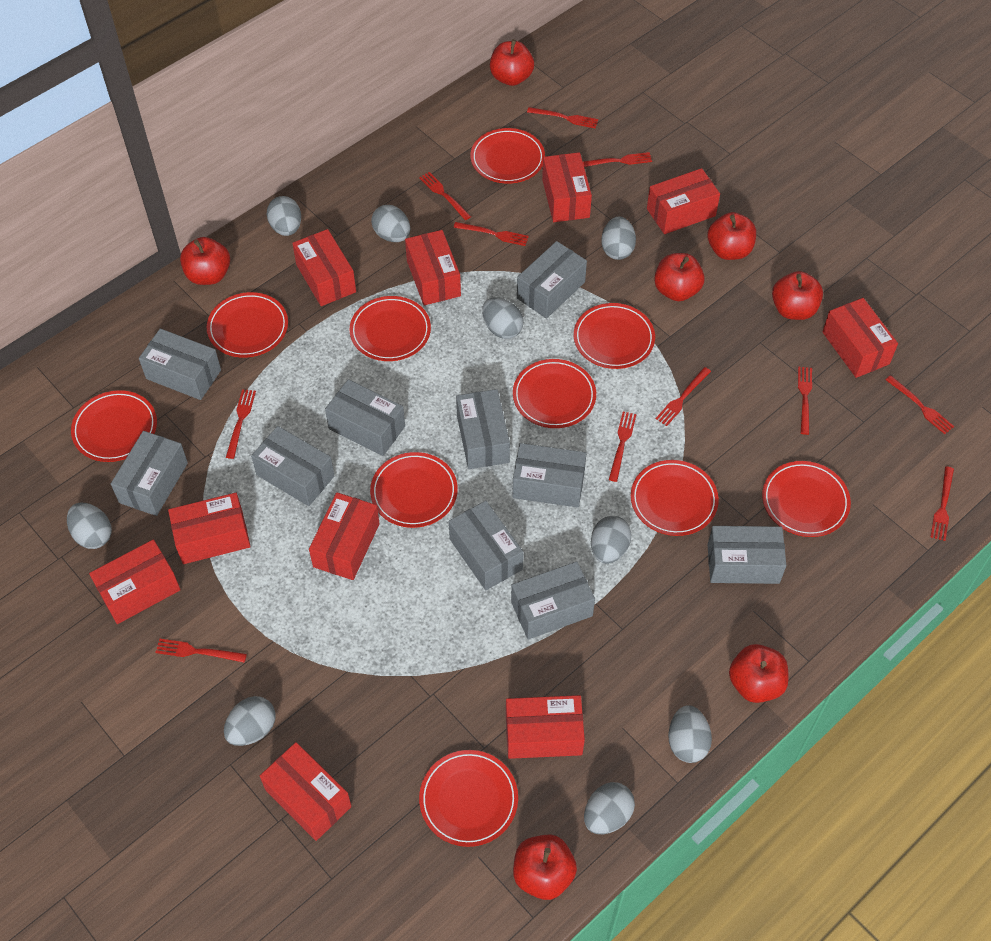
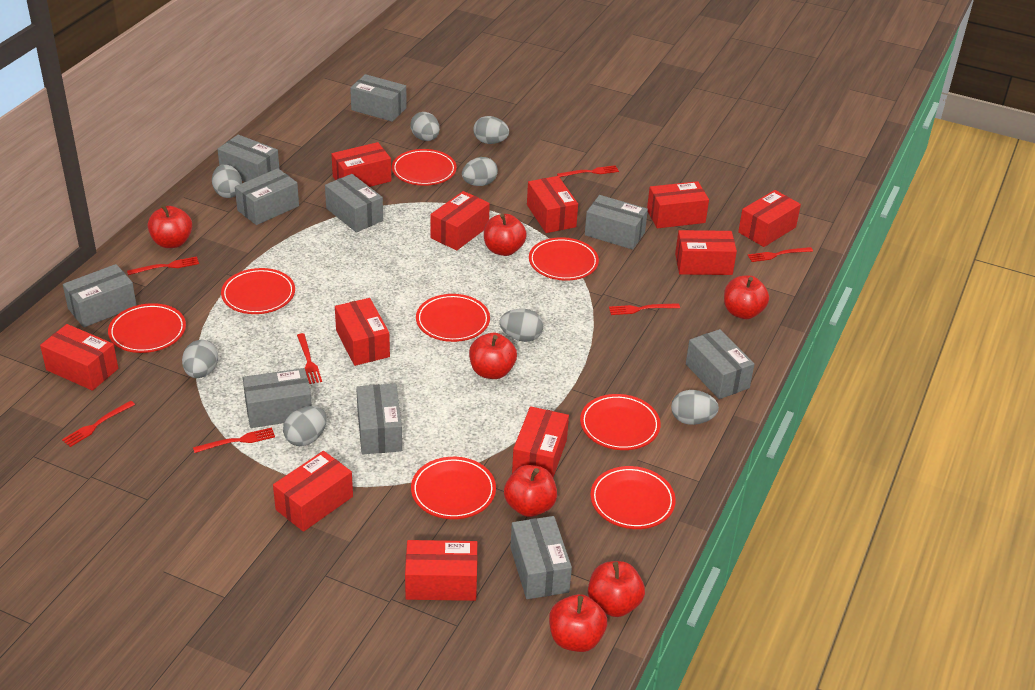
grey egg: [67,503,112,549] [224,696,276,746] [267,196,301,236] [371,205,410,242] [482,297,524,339] [584,782,635,834] [591,516,631,564] [601,217,636,260] [668,705,712,763] = 9 -> [182,340,218,378] [212,164,242,198] [283,406,327,446] [410,112,440,141] [462,157,498,186] [473,116,509,144] [500,309,543,342] [671,390,719,425] = 8
red box: [89,539,181,624] [168,493,251,564] [260,742,352,841] [292,229,356,306] [309,493,380,580] [405,230,461,305] [506,695,585,759] [542,152,592,222] [647,168,720,234] [823,298,898,378] = 10 -> [40,324,118,391] [273,451,353,532] [331,142,391,187] [335,298,390,366] [405,540,478,601] [430,191,490,251] [512,406,569,477] [527,176,578,233] [647,181,709,228] [675,230,737,275] [738,190,801,247] = 11
red fork: [155,639,247,663] [226,389,256,459] [419,172,471,220] [453,222,529,246] [527,107,598,129] [583,152,652,167] [609,412,637,482] [656,367,711,426] [798,367,812,435] [885,375,954,434] [931,466,954,541] = 11 -> [62,401,135,447] [127,256,199,275] [193,428,275,453] [297,333,322,384] [557,165,619,177] [609,303,680,315] [747,247,813,262] = 7
red plate: [71,390,157,462] [207,292,288,358] [350,296,431,361] [370,452,458,528] [419,750,518,847] [471,128,545,184] [513,359,596,428] [574,303,655,369] [631,460,719,536] [762,461,851,537] = 10 -> [108,303,186,353] [221,268,295,314] [392,149,457,186] [411,457,496,519] [416,294,490,342] [529,237,599,281] [580,394,661,450] [590,466,676,529] = 8

